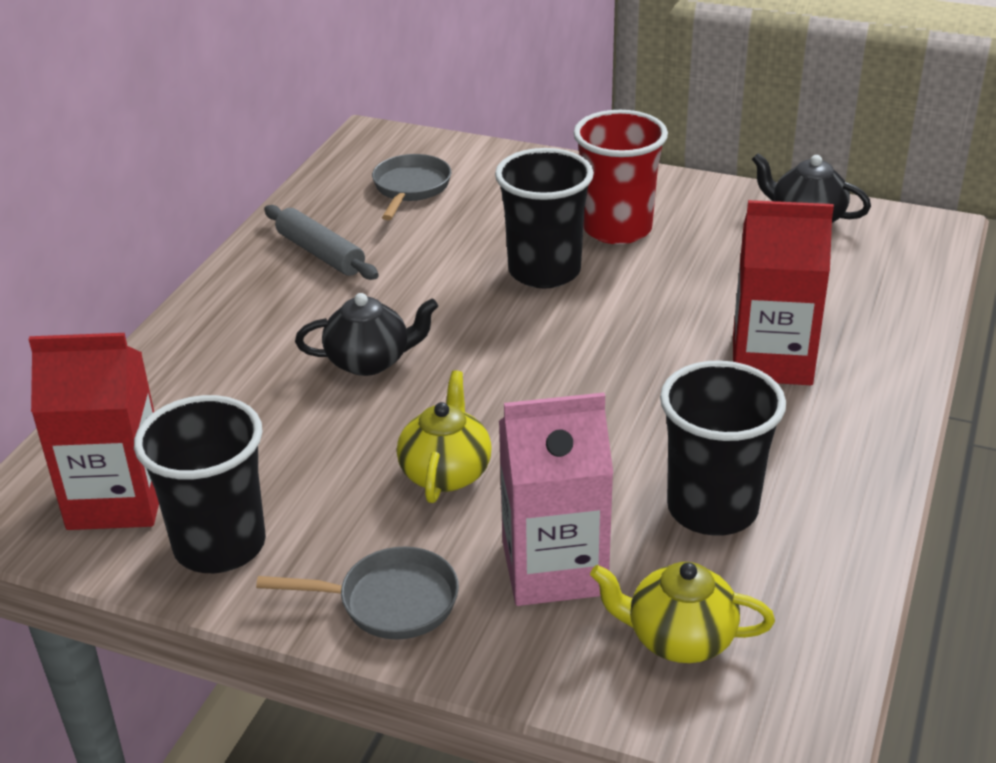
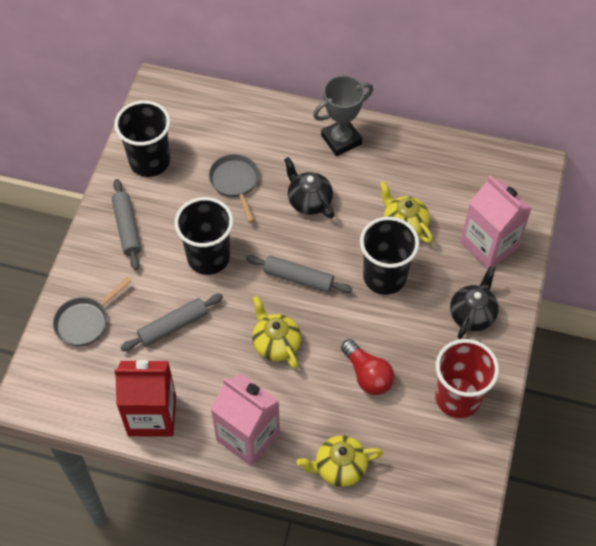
grey rolling pin: [264,205,379,280] = 1 -> [112,179,141,270] [120,294,223,351] [246,255,352,293] = 3
grey trophy: none = 0 -> [313,75,373,156] = 1
pink carton: [499,393,613,606] = 1 -> [211,374,280,466] [460,176,532,269] = 2
red carton: [28,333,159,530] [733,200,834,385] = 2 -> [114,360,176,437] = 1
red light bulb: none = 0 -> [341,339,394,395] = 1
yellow teapot: [397,370,492,503] [590,562,775,663] = 2 -> [252,296,301,369] [297,435,383,487] [380,182,433,243] = 3

